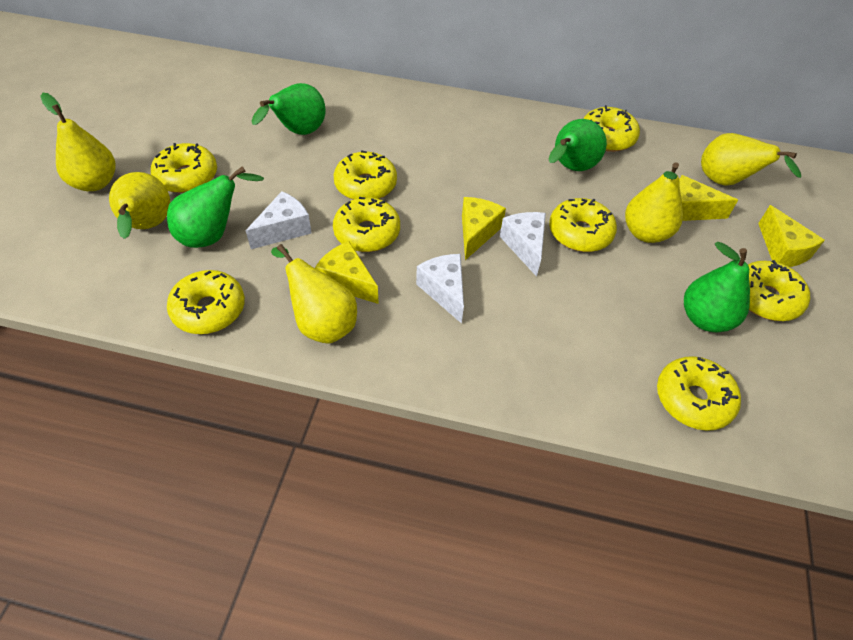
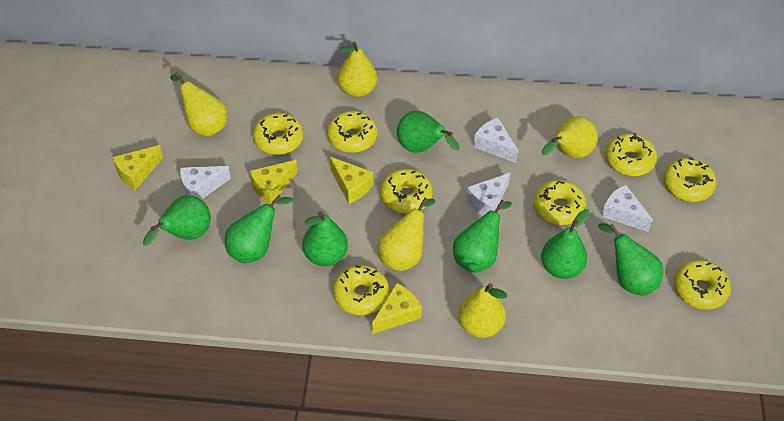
green pear: [167,166,264,248] [252,83,326,135] [549,119,607,171] [684,242,750,332] = 4 -> [143,195,211,246] [225,195,293,263] [302,211,348,266] [397,111,460,153] [453,200,512,273] [541,209,590,279] [598,223,663,296] = 7
white cheese: [246,191,312,249] [416,254,464,324] [500,212,546,277] = 3 -> [180,166,231,200] [466,172,511,216] [473,117,518,163] [601,184,653,232] = 4

